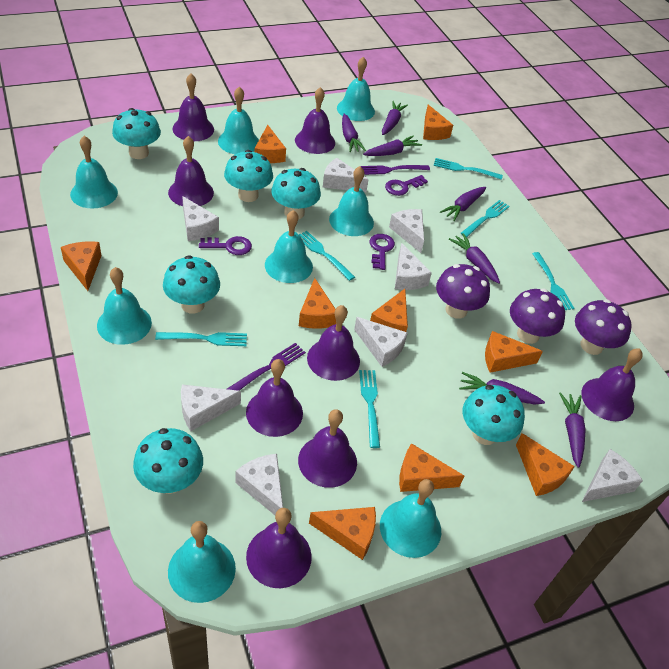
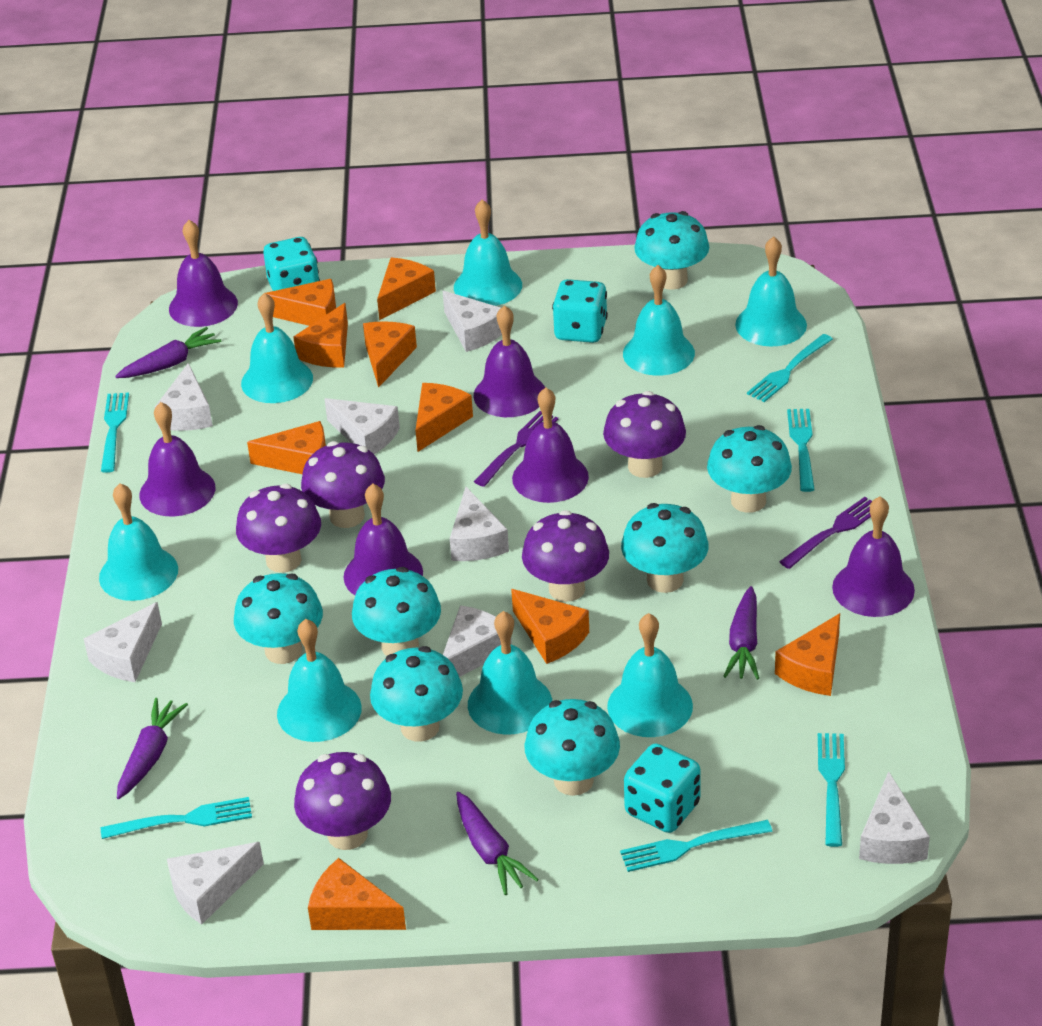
purple bell: [168,136,214,206] [172,74,214,141] [246,359,303,437] [246,508,312,588] [295,87,335,154] [298,409,357,488] [307,305,360,381] [581,348,643,421] = 8 -> [140,402,216,517] [169,220,238,327] [343,484,423,595] [473,305,545,417] [512,388,589,503] [832,496,915,617] = 6
purple carrot: [342,114,366,152] [363,136,422,156] [382,101,408,135] [440,187,486,221] [449,233,500,284] [459,372,545,405] [559,392,586,468] = 7 -> [115,327,221,378] [117,698,188,799] [456,792,539,895] [723,586,759,680] = 4
purple key: [199,236,252,255] [370,234,395,270] [385,175,428,196] = 3 -> none = 0
purple mushroom: [436,264,490,319] [510,288,565,344] [575,299,632,355] = 3 -> [236,484,321,573] [294,752,391,850] [301,441,385,528] [522,510,609,602] [603,391,686,478] = 5
turquoise dice: none = 0 -> [263,237,320,291] [552,279,608,343] [624,744,701,833] = 3
turquoise mushroom: [112,108,161,159] [133,428,203,494] [163,255,220,314] [224,150,273,202] [271,168,321,219] [463,385,525,445] = 6 -> [234,573,323,664] [352,567,441,656] [370,646,463,742] [525,699,620,796] [621,503,709,593] [634,211,709,290] [707,425,792,513] = 7

